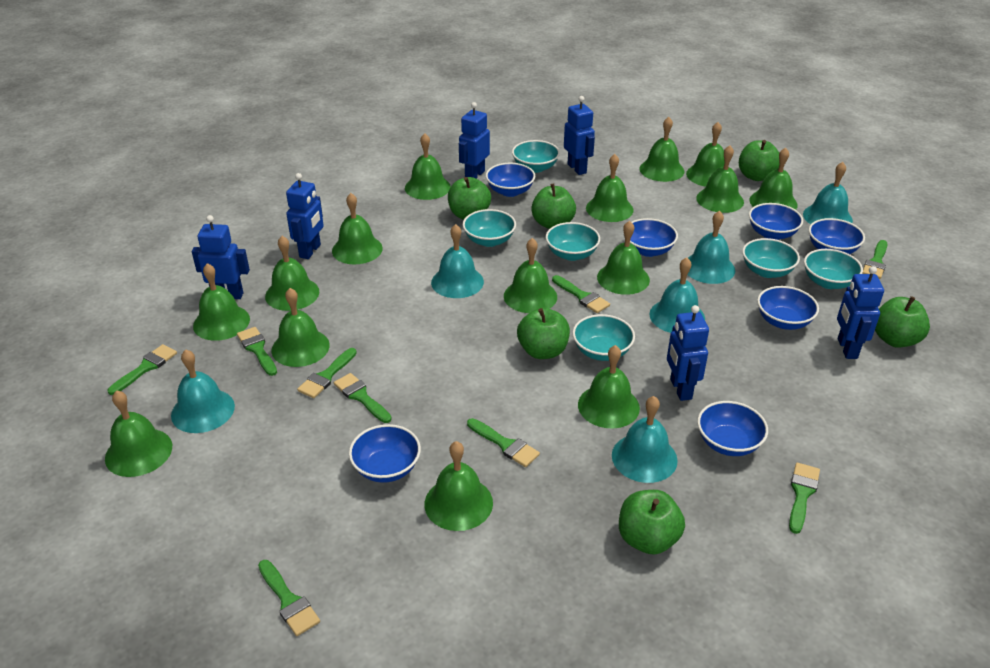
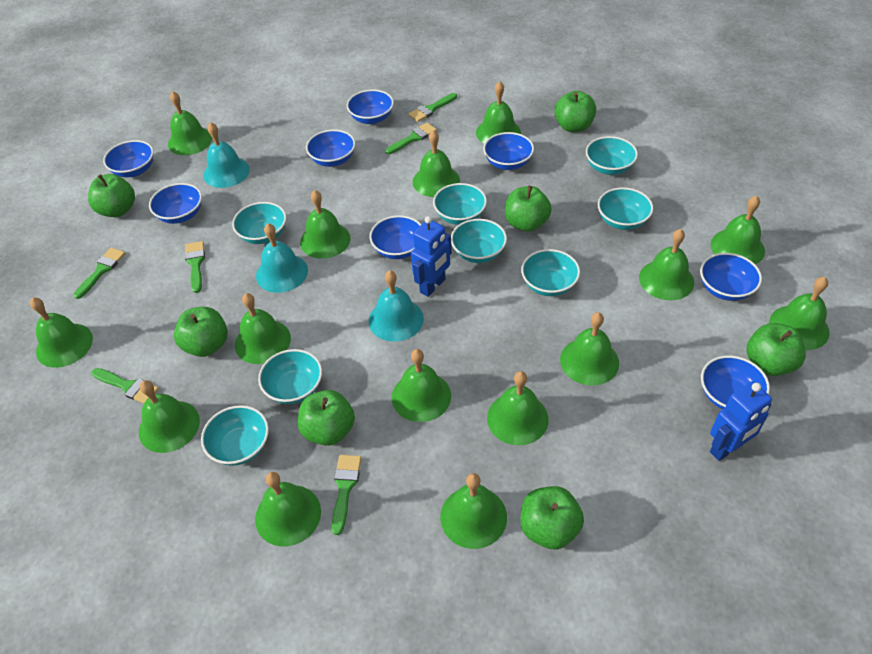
blue bowl: [349,424,421,483] [486,163,535,197] [623,218,678,257] [697,401,768,456] [749,203,803,240] [757,286,819,330] [809,218,865,254] = 7 -> [103,140,154,177] [149,183,202,224] [306,130,355,167] [347,89,394,124] [369,215,422,259] [483,132,534,170] [700,253,762,301] [701,355,770,409] = 8
blue robot: [192,215,250,299] [286,173,324,259] [459,102,490,179] [564,96,595,175] [667,305,709,401] [837,266,884,359] = 6 -> [411,216,452,297] [710,381,772,461] = 2
green apple: [448,177,491,219] [517,308,570,359] [531,183,576,229] [619,490,685,555] [739,140,779,181] [875,296,930,348] = 6 -> [88,174,135,217] [174,307,228,357] [298,390,355,446] [505,186,552,232] [521,486,584,550] [554,91,596,132] [747,323,806,376] = 7
green brush: [108,344,177,395] [237,327,277,376] [258,560,320,636] [297,348,357,398] [334,373,392,423] [467,418,540,467] [552,275,610,313] [789,463,820,534] [862,240,888,279] = 9 -> [73,248,126,299] [91,368,159,403] [185,241,205,293] [332,455,361,535] [385,123,437,154] [408,93,457,122] = 6
turquoise bell: [171,350,235,433] [431,224,484,298] [612,396,678,483] [649,257,705,333] [688,211,735,284] [803,162,853,224] = 6 -> [203,122,250,188] [256,223,308,293] [369,270,424,342] = 3
turquoise bowl: [463,209,516,247] [512,140,560,173] [546,222,600,261] [572,314,635,361] [742,238,800,278] [804,249,863,289] = 6 -> [201,405,269,466] [232,202,287,244] [258,349,322,404] [433,183,487,225] [451,219,507,263] [521,249,580,296] [586,136,638,175] [598,187,653,230] = 8

